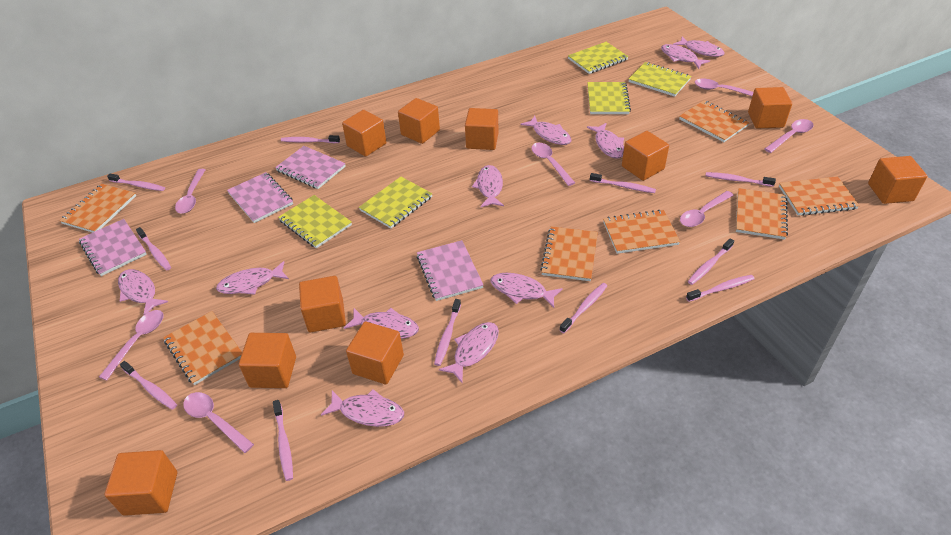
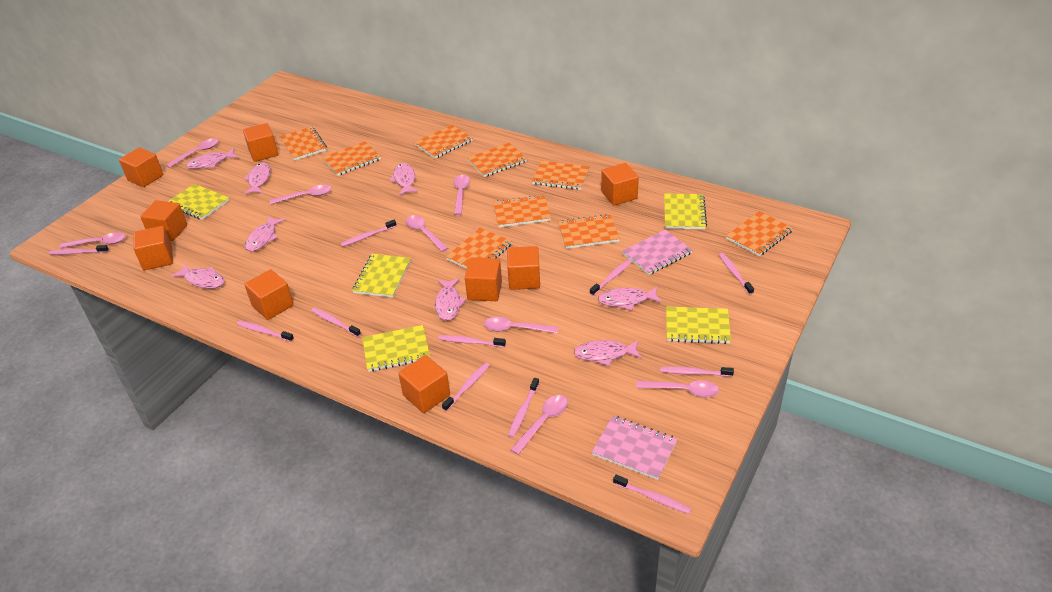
orange cube: [104,450,177,516] [239,333,296,388] [299,276,346,333] [342,110,387,157] [346,322,404,384] [398,98,440,144] [465,108,499,150] [622,131,669,181] [748,87,792,129] [868,156,927,204] = 10 -> [119,147,163,187] [133,226,173,270] [140,200,187,241] [243,123,278,162] [244,269,294,320] [398,355,450,413] [465,257,502,301] [507,246,540,290] [601,163,639,206] = 9
orange notebook: [60,184,136,233] [163,311,242,385] [540,226,598,281] [603,210,680,254] [679,100,749,142] [736,188,788,240] [779,176,860,216] = 7 -> [279,126,327,161] [322,141,381,176] [414,125,473,159] [446,228,512,269] [467,143,527,177] [493,195,551,228] [532,161,590,190] [558,214,620,249] [726,211,793,256] = 9
pink fish: [118,269,168,316] [216,261,289,295] [321,389,404,427] [344,308,419,339] [439,322,499,383] [472,165,504,208] [490,273,563,308] [520,116,571,145] [587,123,624,159] [661,44,710,69] [673,36,725,57] = 11 -> [171,263,225,289] [186,148,239,169] [243,163,271,194] [245,216,285,251] [389,163,418,195] [435,278,466,321] [574,340,642,366] [598,287,662,310] = 8
pink notebook: [79,219,147,276] [227,172,293,223] [275,146,346,189] [417,240,483,301] = 4 -> [592,416,678,480] [623,230,692,275] = 2
pink spoon: [99,310,164,380] [175,169,206,214] [183,392,254,453] [531,143,575,186] [680,191,734,227] [695,79,753,96] [765,119,813,153] = 7 -> [59,232,125,248] [166,138,218,168] [270,185,331,205] [406,215,448,252] [453,175,470,215] [484,317,558,333] [511,395,568,455] [636,380,719,398] = 8

